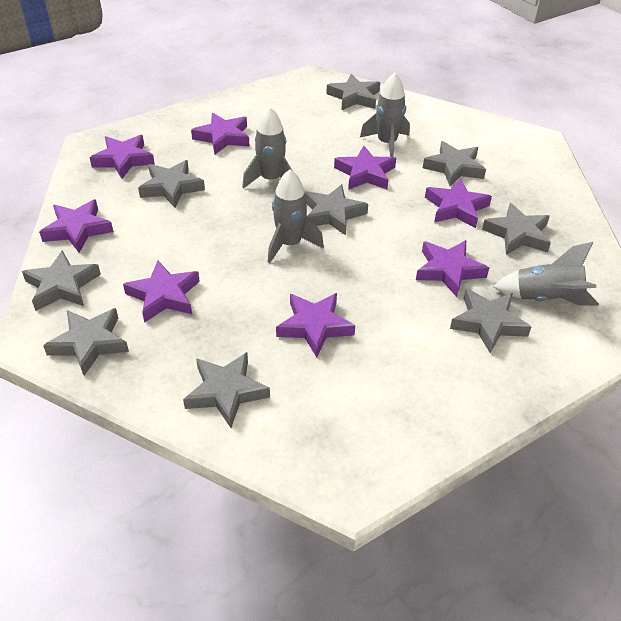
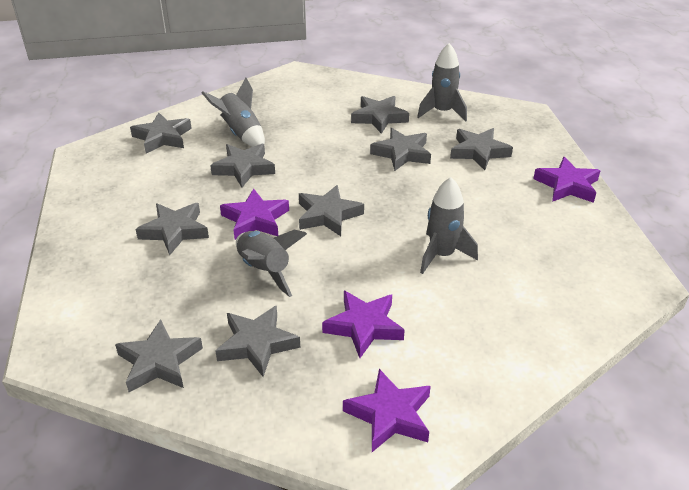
purple star: [39,199,113,253] [90,135,155,179] [123,261,200,323] [191,113,250,154] [276,293,355,357] [334,146,396,190] [416,240,489,297] [425,179,492,228] = 8 -> [220,189,289,240] [322,291,405,358] [343,369,431,452] [533,157,601,203] = 4

